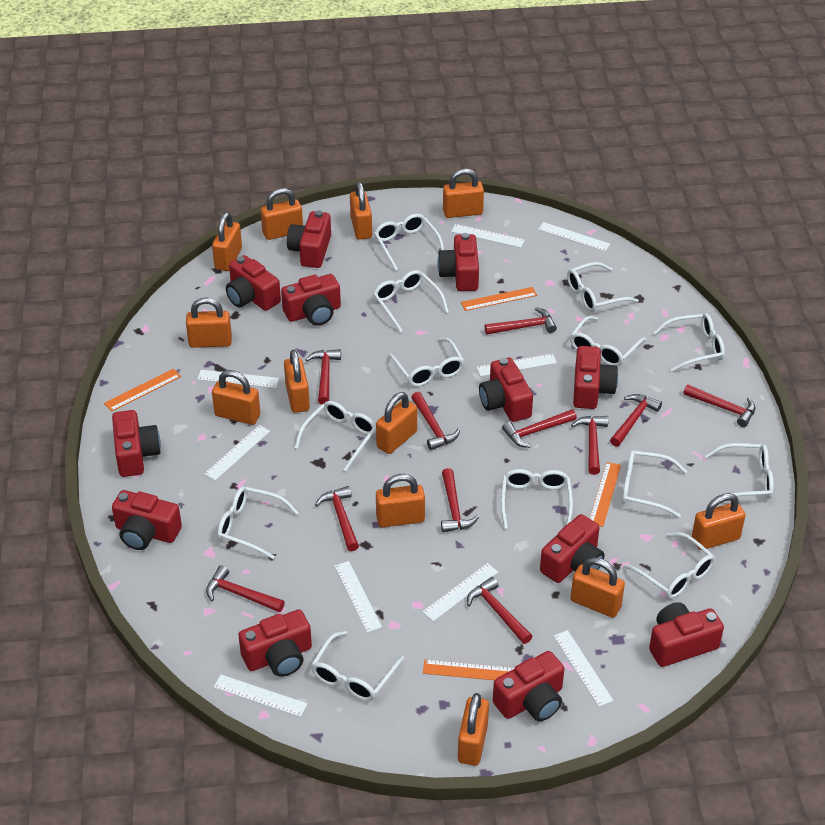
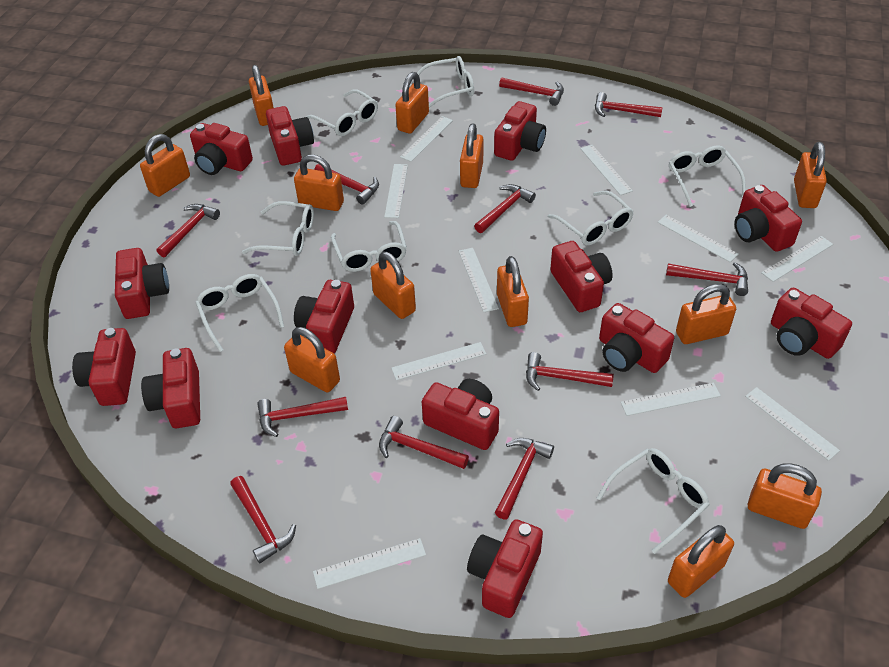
orange ruler: [104,369,181,412] [423,660,515,680] [461,287,537,311] [590,462,621,527] = 4 -> none = 0
red camera: [112,410,161,477] [112,490,182,550] [226,255,281,311] [238,609,312,677] [281,274,341,325] [287,210,331,268] [437,233,479,291] [479,358,533,422] [493,651,564,722] [540,514,605,583] [573,346,618,409] [649,602,724,667] = 12 -> [72,328,136,406] [115,248,169,319] [141,348,200,428] [190,123,253,175] [266,106,314,166] [294,280,354,353] [422,379,499,450] [467,519,543,618] [494,101,546,161] [550,241,613,312] [599,303,674,373] [734,185,802,252] [771,288,852,359] = 13
white glasses: [217,486,299,559] [295,401,376,471] [311,631,404,701] [373,270,449,332] [374,214,444,271] [388,338,464,387] [501,469,573,529] [567,262,639,312] [570,316,646,366] [622,450,687,517] [623,532,715,599] [653,313,725,372] [705,443,774,500] = 13 -> [195,274,284,352] [242,201,314,256] [306,89,378,136] [331,221,407,272] [417,56,474,108] [548,191,634,245] [597,448,710,554] [669,145,746,207] = 8
white ruler: [197,370,279,388] [204,425,270,481] [213,675,307,717] [334,561,382,633] [422,563,498,621] [451,224,525,248] [477,354,557,377] [538,222,610,251] [554,630,614,707] = 9 -> [313,538,426,589] [384,164,408,218] [391,342,486,381] [400,116,453,162] [459,248,499,312] [581,145,633,195] [621,383,721,416] [658,215,739,262] [745,387,840,461] [761,236,833,282] = 10

